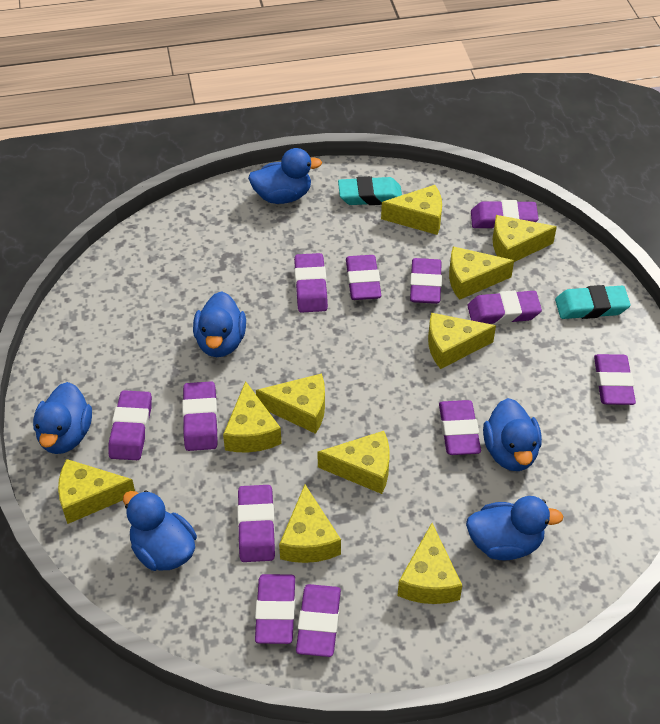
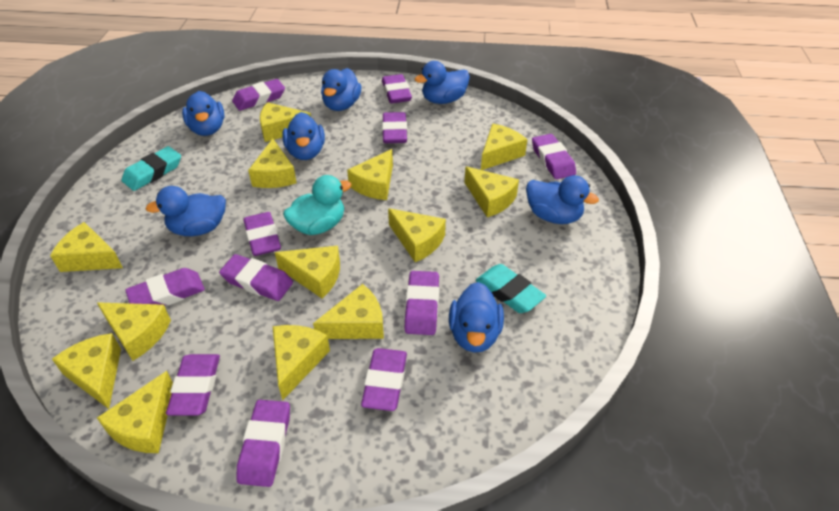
blue duck: [33,382,92,454] [123,490,197,571] [193,291,246,357] [248,148,322,204] [466,496,564,560] [483,398,542,471] = 6 -> [146,186,226,236] [182,91,224,136] [282,112,325,160] [321,68,362,111] [415,61,470,104] [449,282,504,353] [526,175,599,224] = 7
purple eraser: [109,390,152,460] [182,381,218,451] [237,485,275,562] [255,574,296,644] [294,253,328,313] [296,584,341,657] [346,255,382,300] [410,258,442,304] [439,400,481,455] [468,290,542,325] [471,200,538,230] [594,354,636,405] = 12 -> [125,268,205,306] [166,354,220,416] [219,254,293,301] [232,79,285,111] [237,400,290,487] [243,212,281,256] [361,348,407,411] [382,74,412,103] [382,112,407,143] [405,271,439,335] [532,134,576,179] = 11
turquoise duck: none = 0 -> [283,175,352,235] = 1
yellow cheese: [58,459,135,524] [223,381,282,452] [256,374,325,434] [279,485,341,563] [318,431,390,494] [381,185,442,235] [397,523,462,604] [428,313,496,369] [449,246,514,300] [493,215,557,262] = 10 -> [50,222,123,272] [52,333,121,409] [97,302,171,361] [97,371,173,453] [248,139,297,188] [260,102,311,142] [273,325,330,400] [275,246,340,299] [313,284,384,339] [347,149,393,200] [388,208,446,262] [464,166,519,217] [481,124,528,170] = 13

